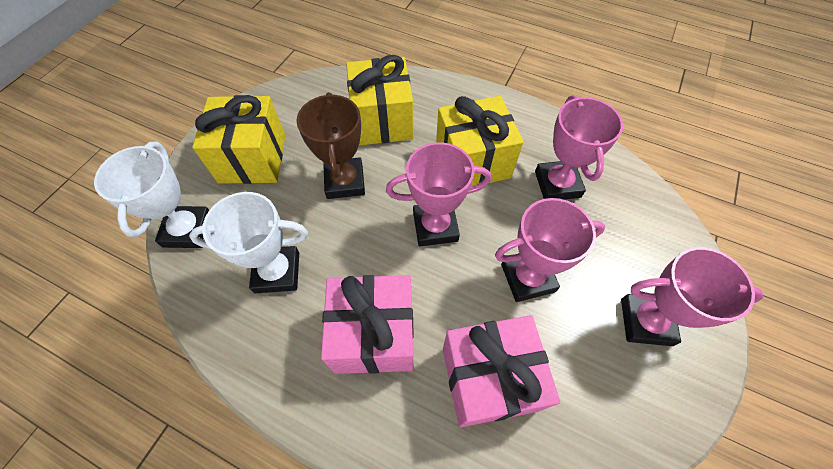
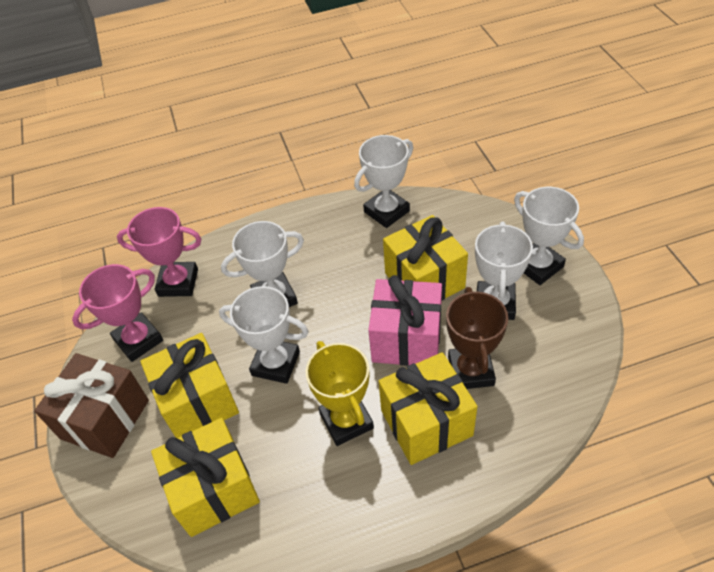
brown gift: none = 0 -> [34,353,149,458] = 1
pink gift: [321,275,414,374] [443,315,560,427] = 2 -> [368,275,442,366] = 1
pink trophy: [386,142,491,246] [495,198,605,302] [535,95,623,200] [621,247,764,346] = 4 -> [72,264,163,362] [117,207,201,297] = 2
white trophy: [94,142,209,248] [189,192,308,293] = 2 -> [219,286,309,384] [221,221,304,307] [354,135,413,228] [475,222,533,320] [514,187,584,285] = 5
yellow gift: [192,95,285,184] [346,55,414,145] [436,96,523,186] = 3 -> [140,333,239,438] [151,418,260,537] [379,352,477,465] [383,215,468,301] = 4
yellow trophy: none = 0 -> [306,341,374,446] = 1

